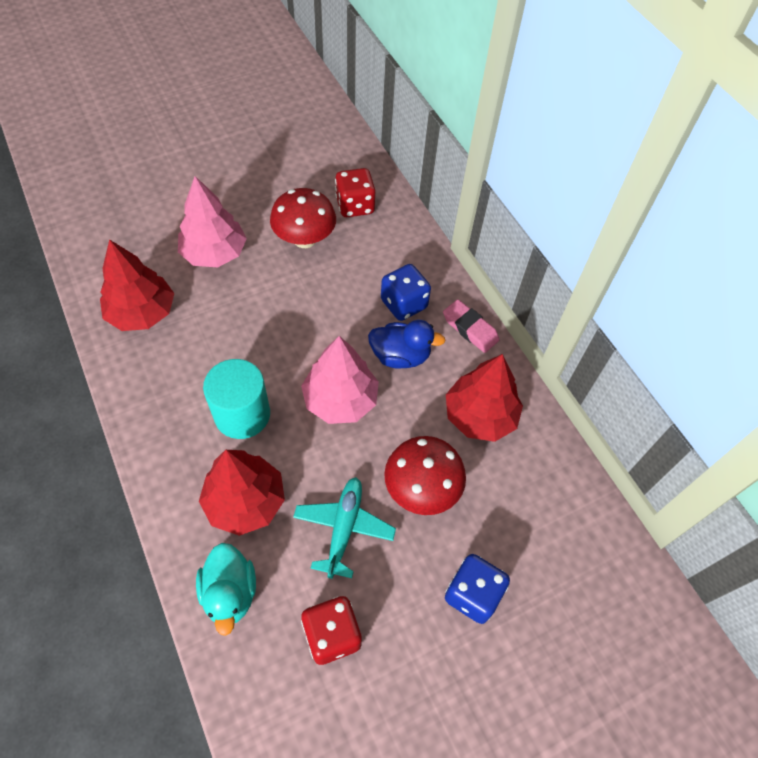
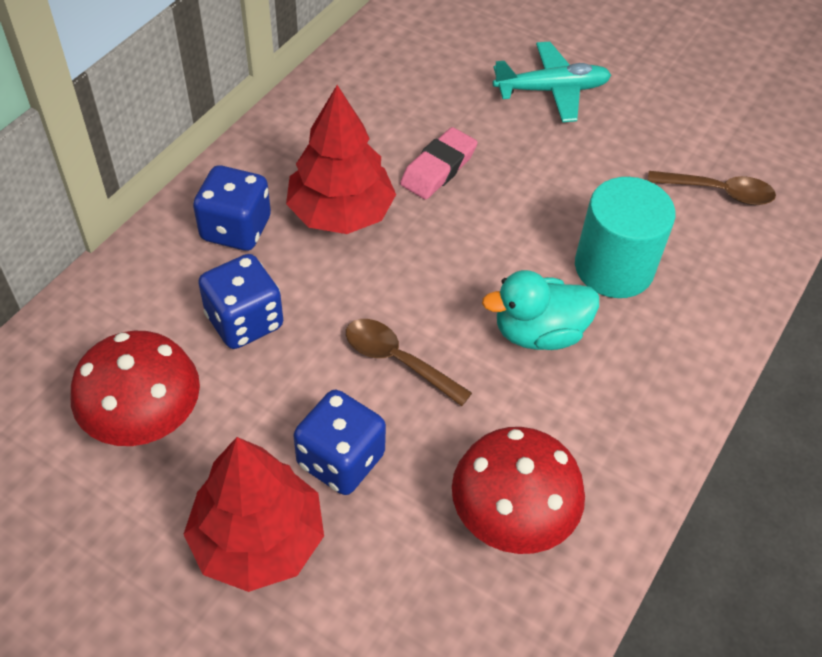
blue dice: [381,264,431,321] [445,554,510,624] = 2 -> [193,165,271,251] [198,254,283,349] [293,390,386,495] = 3
blue duck: [368,320,446,369] = 1 -> none = 0
brown spoon: none = 0 -> [346,319,472,406] [648,171,776,205] = 2
pink tree: [178,176,247,267] [301,336,379,424] = 2 -> none = 0
red dice: [301,596,362,665] [335,168,376,217] = 2 -> none = 0
red tree: [100,239,174,331] [199,450,285,536] [446,354,523,442] = 3 -> [183,437,324,592] [286,85,396,234] = 2

